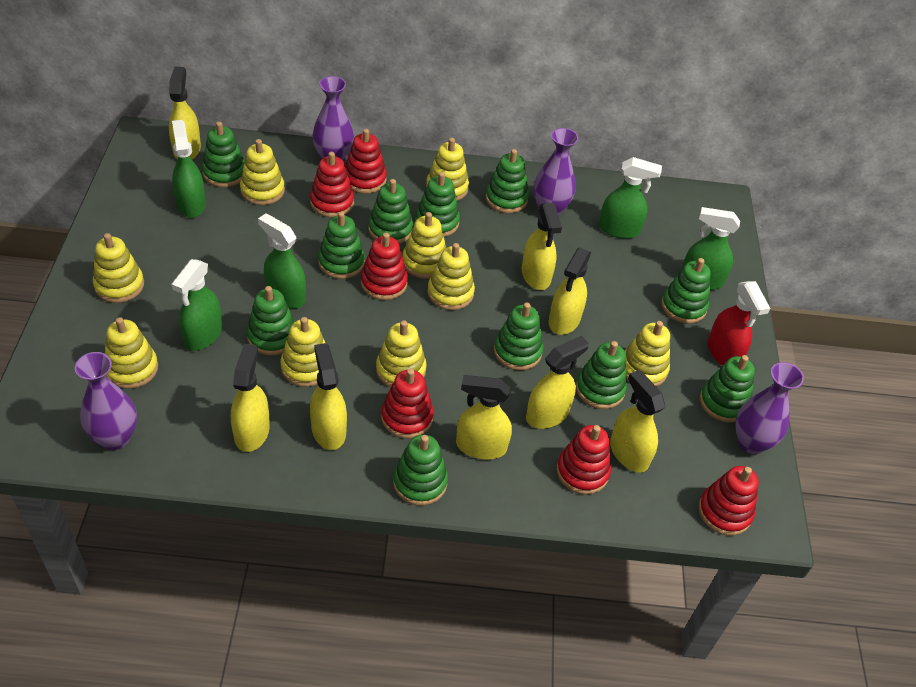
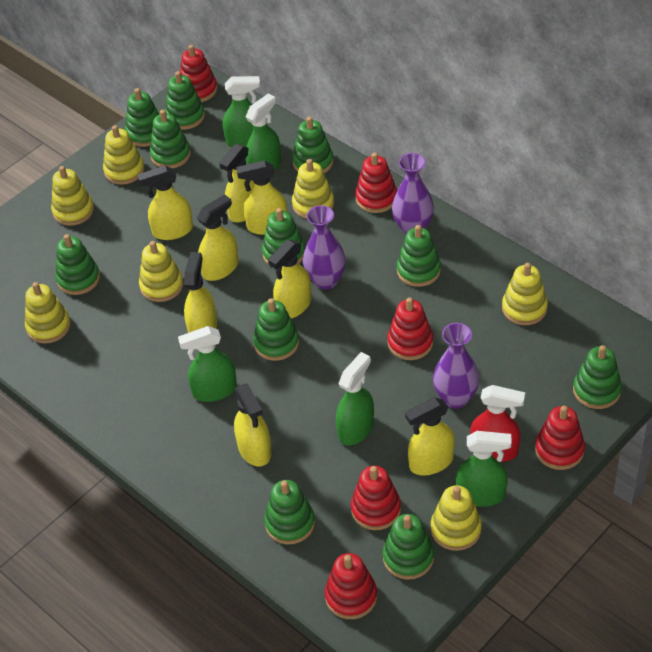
purple vase: [75,352,137,450] [312,76,354,161] [533,128,579,216] [735,362,804,454] = 4 -> [303,205,346,290] [392,153,434,235] [433,323,480,409] = 3
yellow stacking toy: [93,233,144,303] [105,317,158,389] [240,139,285,205] [280,317,325,387] [376,320,427,387] [402,212,446,279] [426,138,469,201] [427,243,475,310] [625,321,670,387] = 9 -> [25,282,71,344] [51,166,94,226] [103,125,145,185] [139,241,183,302] [292,159,334,219] [431,485,482,551] [502,263,548,325] = 7

